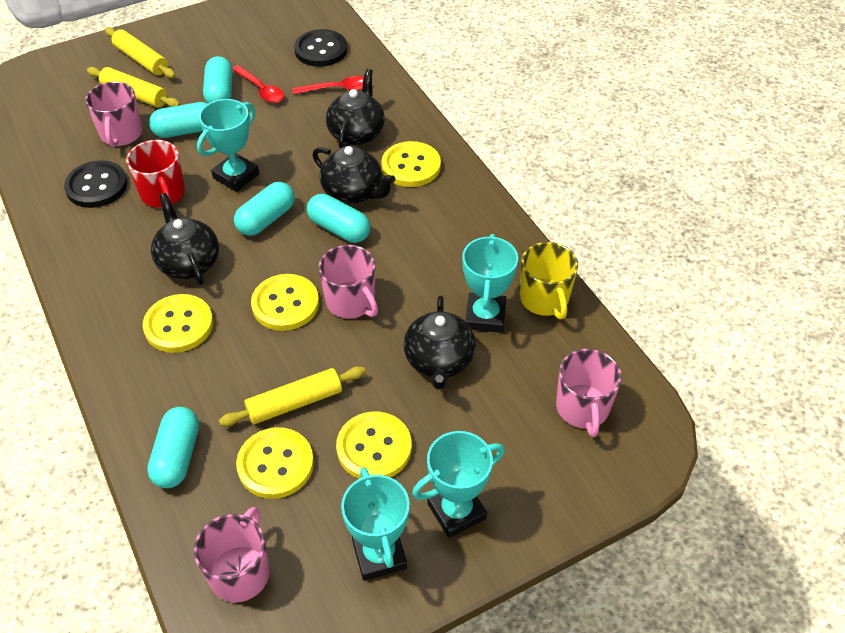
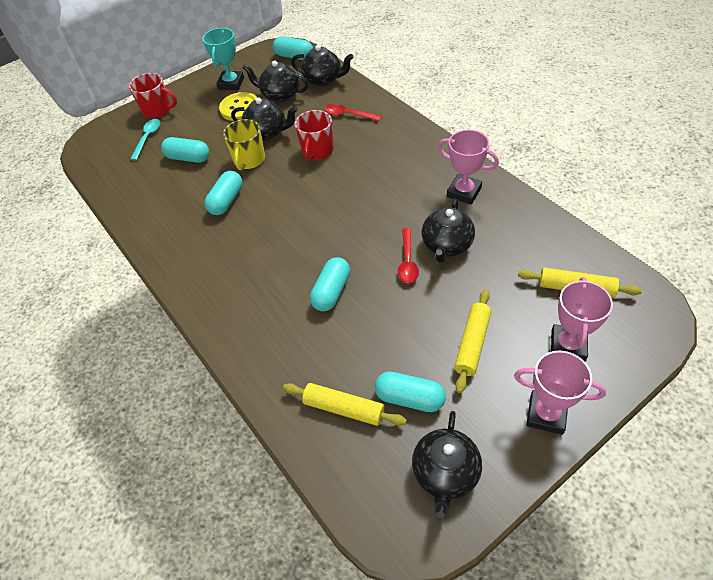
black button: [64,160,128,208] [294,29,347,67] = 2 -> none = 0
black teapot: [151,193,219,285] [312,146,395,204] [326,69,385,148] [404,296,476,389] = 4 -> [231,98,298,140] [242,61,309,102] [291,45,354,87] [412,411,482,519] [421,198,475,263] = 5
pink mug: [85,81,142,147] [194,507,270,602] [319,245,378,319] [556,349,622,437] = 4 -> none = 0
pink trophy: none = 0 -> [438,130,499,205] [514,351,606,435] [551,277,613,362] = 3
red mug: [126,140,185,208] = 1 -> [129,73,177,119] [295,110,334,161] = 2
turquoise spoon: none = 0 -> [131,119,160,160] = 1
turquoise trophy: [197,99,259,192] [341,467,409,581] [412,431,505,538] [462,234,518,333] = 4 -> [202,28,244,90] = 1
yellow button: [143,294,213,353] [236,427,314,499] [251,274,319,331] [336,412,412,479] [381,141,441,187] = 5 -> [219,92,258,121] = 1

